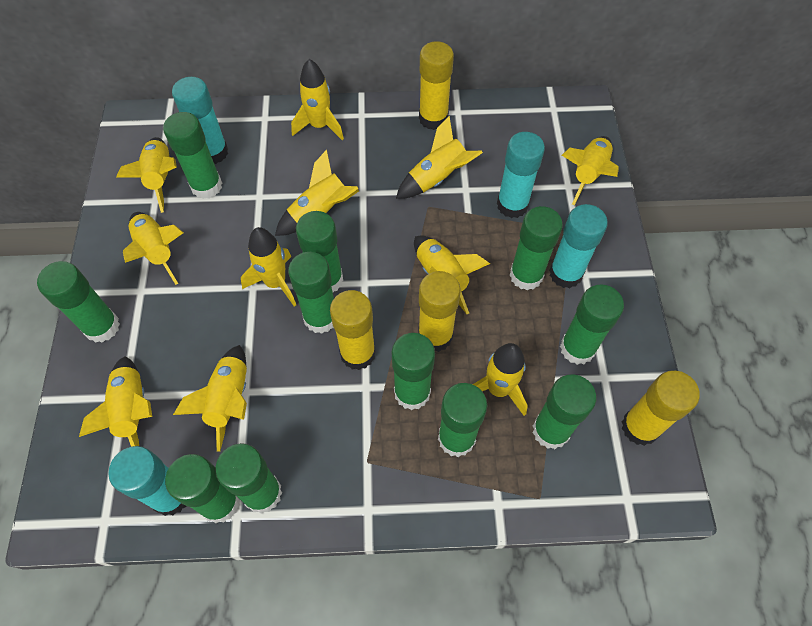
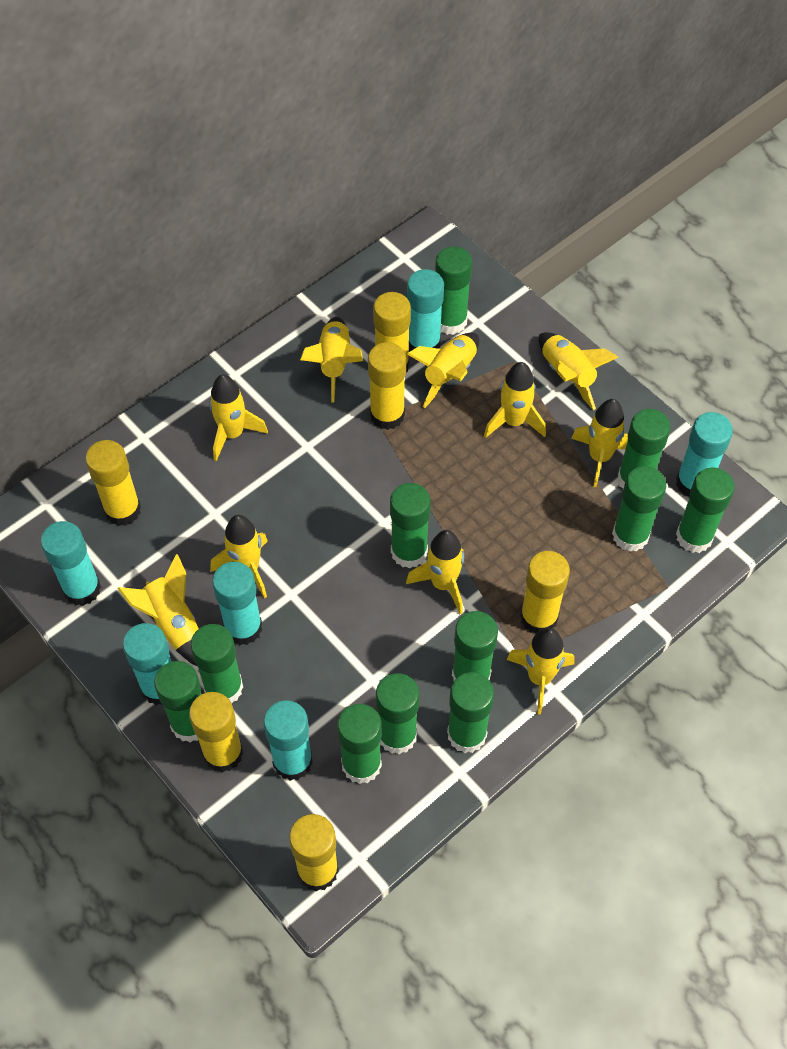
turquoise glue stick: [108,446,187,516] [172,77,228,164] [497,132,545,218] [549,204,608,288] = 4 -> [41,521,101,606] [123,623,172,705] [212,562,262,645] [263,700,313,781] [407,269,444,351] [676,412,733,498] = 6
yellow glue stick: [330,290,376,370] [418,271,461,352] [419,41,454,130] [622,371,700,446] = 4 -> [85,440,141,526] [189,692,243,773] [289,814,339,891] [368,342,406,430] [373,292,411,372] [520,551,570,634] = 6
yellow rocket: [79,356,152,447] [116,137,177,213] [123,212,183,285] [173,345,247,452] [241,227,296,307] [275,150,359,236] [291,59,344,140] [396,116,483,199] [414,235,490,314] [473,343,528,416] [562,136,619,205] = 11 -> [117,554,199,666] [209,374,268,461] [210,515,268,598] [300,317,363,403] [406,530,464,614] [407,333,479,408] [484,362,546,438] [506,628,575,715] [539,332,618,410] [571,399,628,487] = 10

